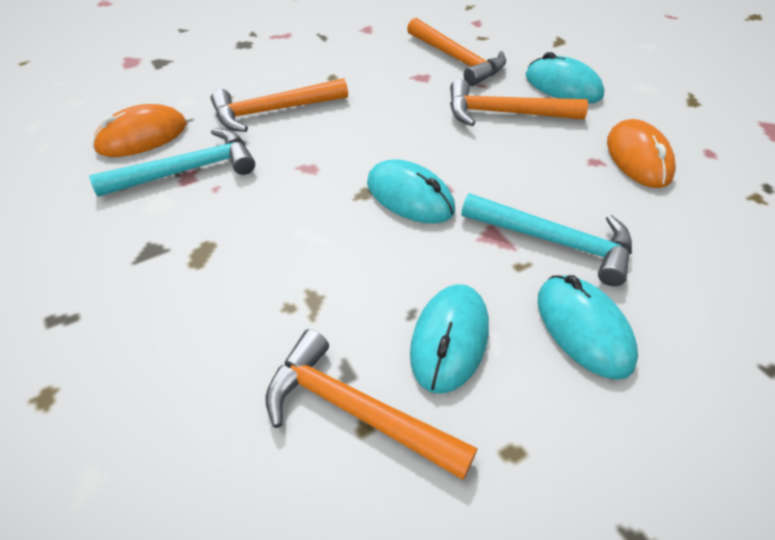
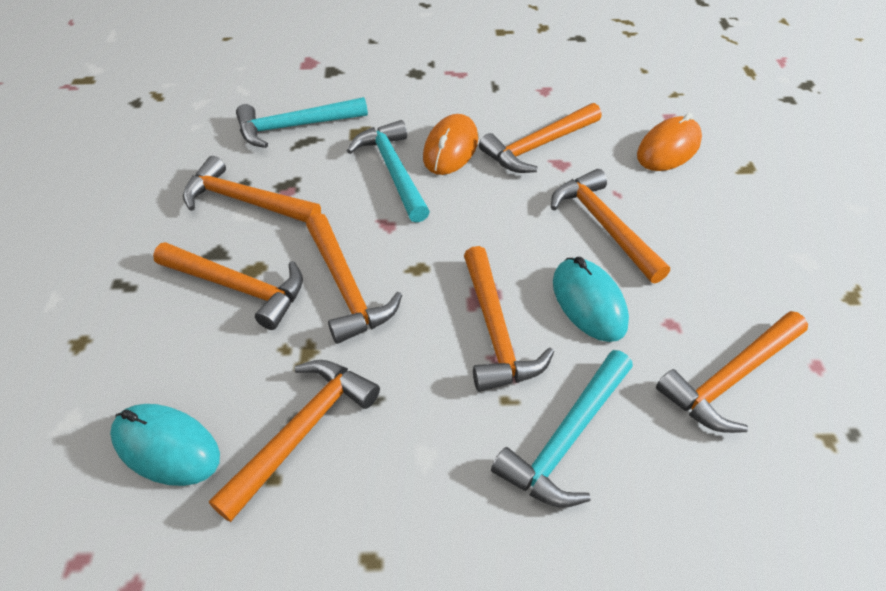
orange hammer: [211,78,348,132] [265,329,477,480] [407,18,506,86] [450,79,588,126] = 4 -> [153,242,303,330] [183,156,321,222] [209,360,380,522] [306,213,402,344] [464,246,554,392] [479,103,602,173] [551,169,670,283] [656,311,808,433] = 8
turquoise hammer: [89,128,255,197] [461,193,632,286] = 2 -> [236,97,368,148] [347,120,430,223] [491,350,633,508] = 3
turquoise mouse: [367,159,455,223] [410,284,489,394] [526,52,605,104] [538,275,638,380] = 4 -> [110,404,220,486] [553,257,629,342] = 2

